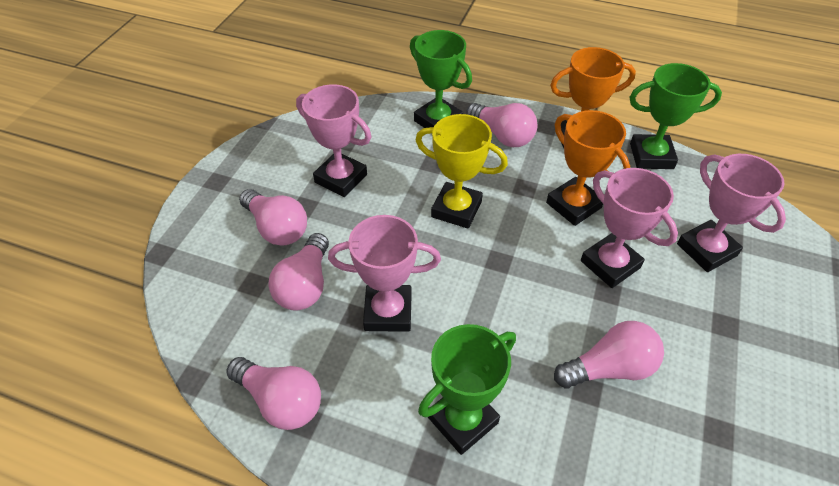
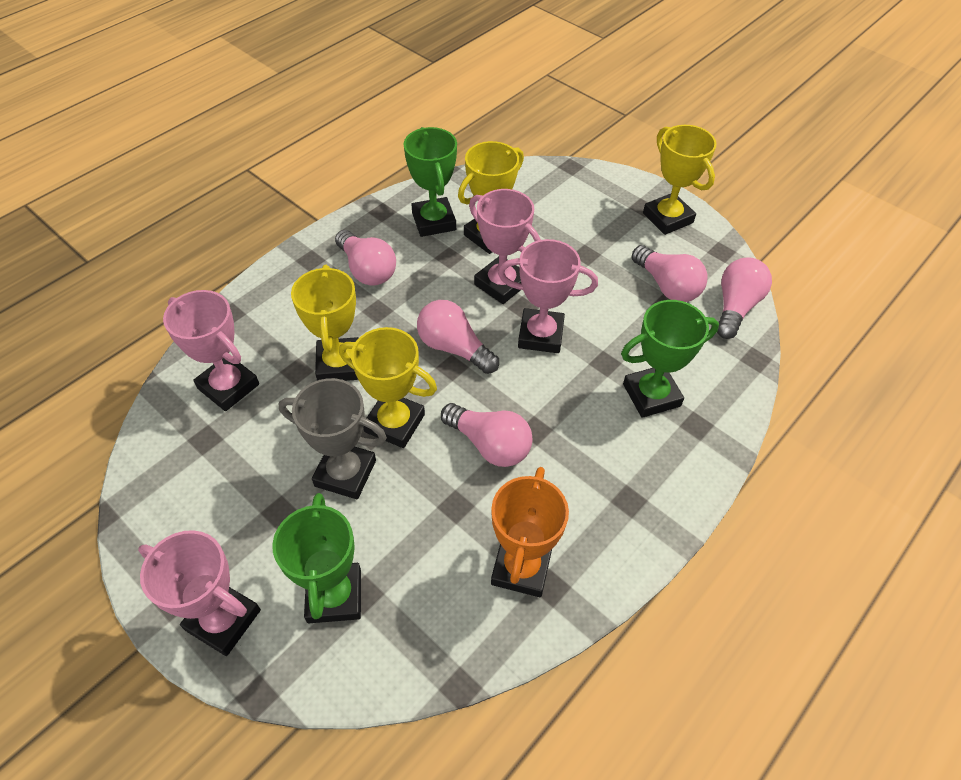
grey trophy: none = 0 -> [278,378,387,499] = 1
orange trophy: [546,110,630,226] [550,47,636,148] = 2 -> [491,467,569,597] = 1
yellow trophy: [415,114,508,229] = 1 -> [291,265,359,381] [339,327,437,448] [458,141,524,254] [643,125,717,235] = 4

